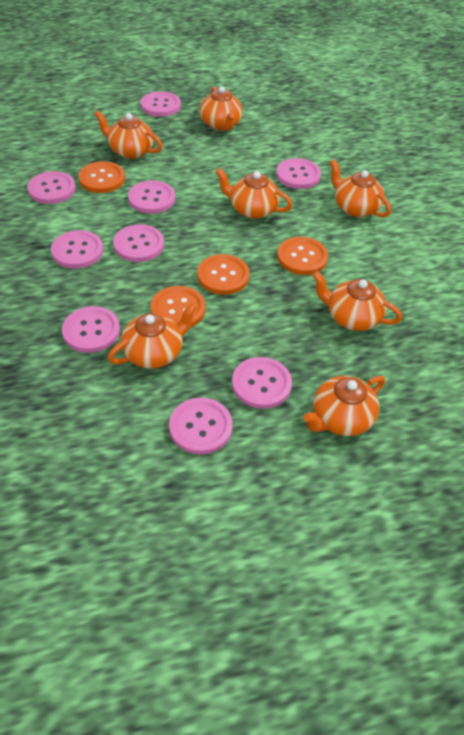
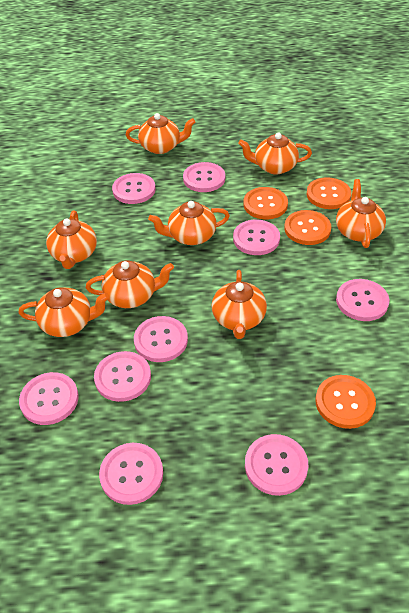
orange teapot: [94,110,163,159] [108,302,198,369] [200,86,243,131] [216,168,292,219] [303,376,385,436] [312,271,402,331] [329,159,391,217] = 7 -> [18,287,109,337] [46,210,97,269] [86,261,174,308] [126,113,195,154] [148,201,230,245] [212,270,267,339] [238,133,312,175] [336,179,386,248] = 8

